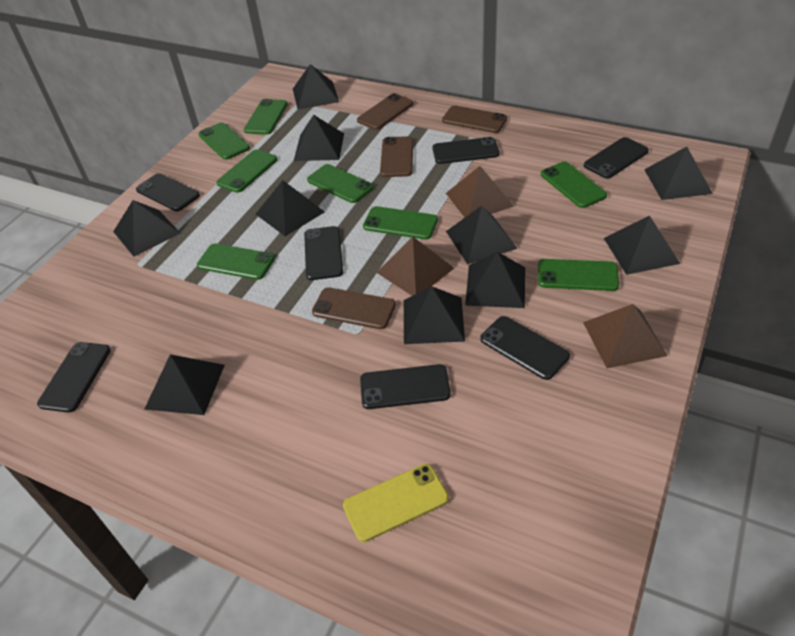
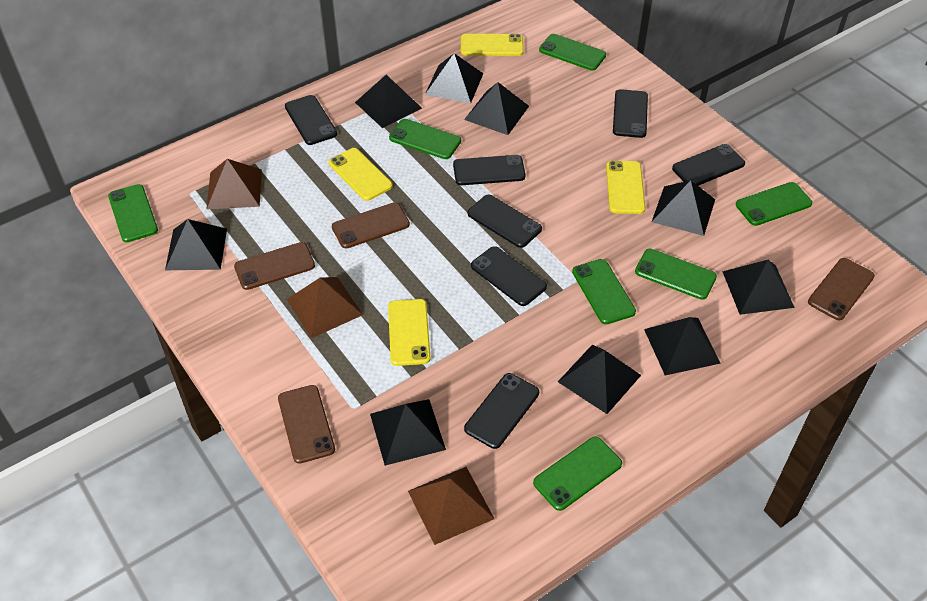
black pyramid: [113,200,180,256] [144,354,225,415] [256,180,325,236] [293,64,339,110] [294,115,344,161] [404,286,465,344] [446,206,518,264] [465,252,525,308] [604,216,680,275] [644,147,713,200] = 10 -> [165,219,227,270] [355,75,422,128] [370,399,446,466] [425,53,484,103] [464,82,529,135] [558,345,641,414] [644,317,721,375] [652,180,715,236] [722,260,795,315] = 9
green phone: [197,243,275,280] [199,123,250,160] [216,150,277,193] [244,99,288,135] [307,164,374,203] [363,206,438,240] [538,259,619,291] [541,162,607,208] = 8 -> [108,184,158,242] [389,119,461,159] [533,437,622,511] [539,34,606,71] [572,259,636,324] [635,248,717,300] [736,182,812,226] = 7
yellow phone: [343,464,449,542] = 1 -> [329,148,393,201] [388,299,431,366] [461,34,524,56] [606,161,645,214] = 4

